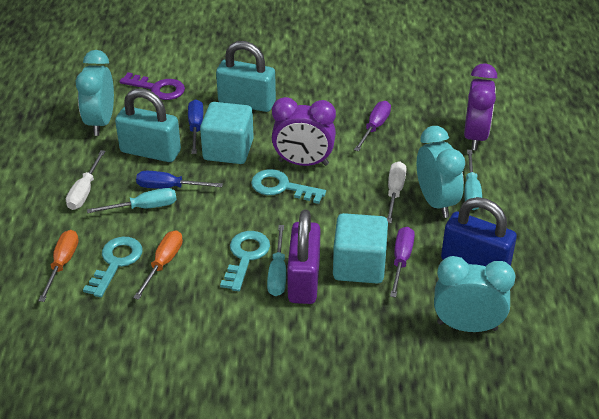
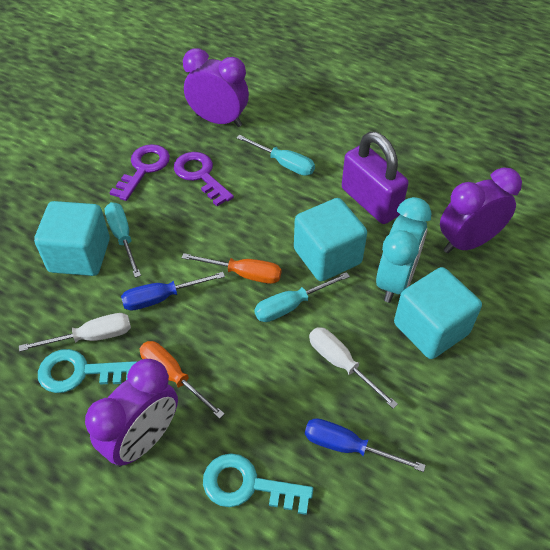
blue padlock: [441,197,517,266] = 1 -> none = 0
purple clock: [272,97,336,166] [464,63,497,150] = 2 -> [85,359,178,467] [183,48,249,127] [440,168,522,253] = 3
purple key: [119,72,185,100] = 1 -> [109,144,170,201] [174,152,234,206] = 2
purple screwdriver: [354,101,391,151] [390,227,415,298] = 2 -> none = 0
turquoise clock: [76,50,114,136] [417,126,465,218] [434,256,516,332] = 3 -> [376,197,432,303] = 1
turquoise cube: [200,102,254,164] [333,213,388,284] = 2 -> [34,201,110,276] [294,198,367,281] [394,267,482,359] = 3
turquoise key: [83,237,142,297] [220,231,270,291] [251,169,326,204] = 3 -> [38,349,137,393] [203,453,313,515] = 2
turquoise padlock: [115,89,181,162] [216,41,276,112] = 2 -> none = 0

